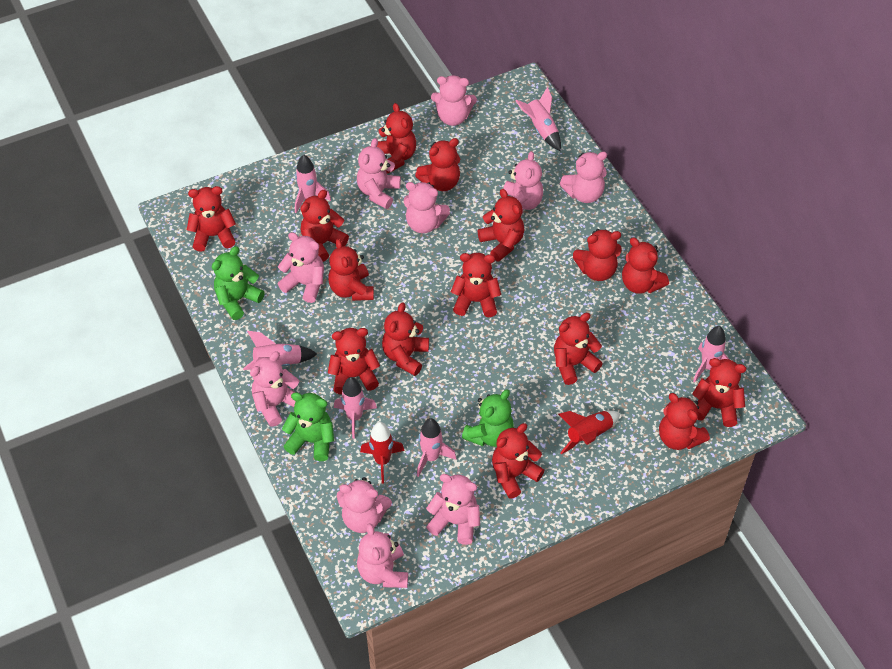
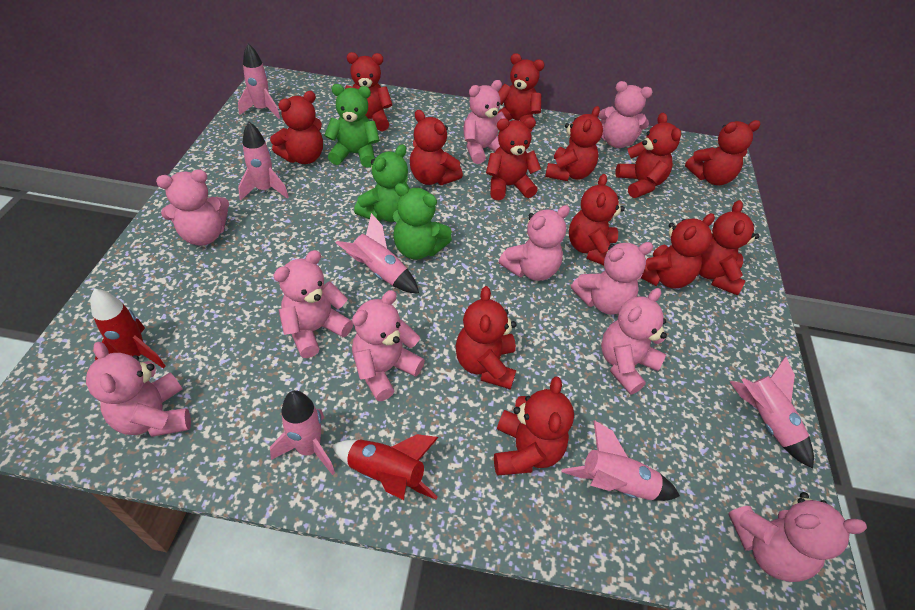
red teddy bear: [187,186,236,252] [300,190,349,262] [328,239,374,301] [328,328,380,395] [377,103,416,174] [382,302,429,376] [415,138,460,191] [451,253,501,318] [478,189,524,262] [492,423,545,499] [554,313,603,385] [573,229,622,281] [622,237,669,294] [659,393,710,450] [692,358,746,427] = 15 -> [270,91,323,164] [345,52,392,131] [410,110,463,185] [456,286,516,389] [486,117,541,200] [494,376,574,476] [498,53,545,131] [545,106,603,181] [569,174,625,265] [616,113,681,198] [641,213,715,289] [685,120,761,185] [699,200,759,295] = 13

